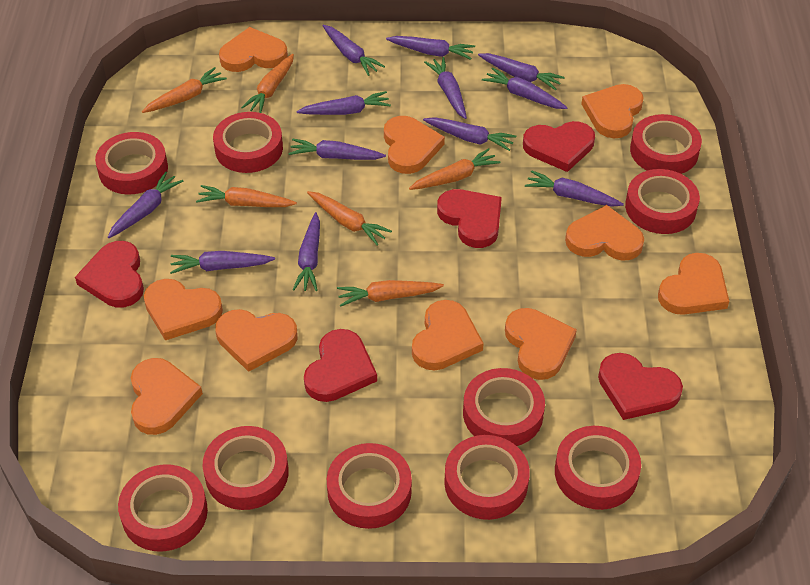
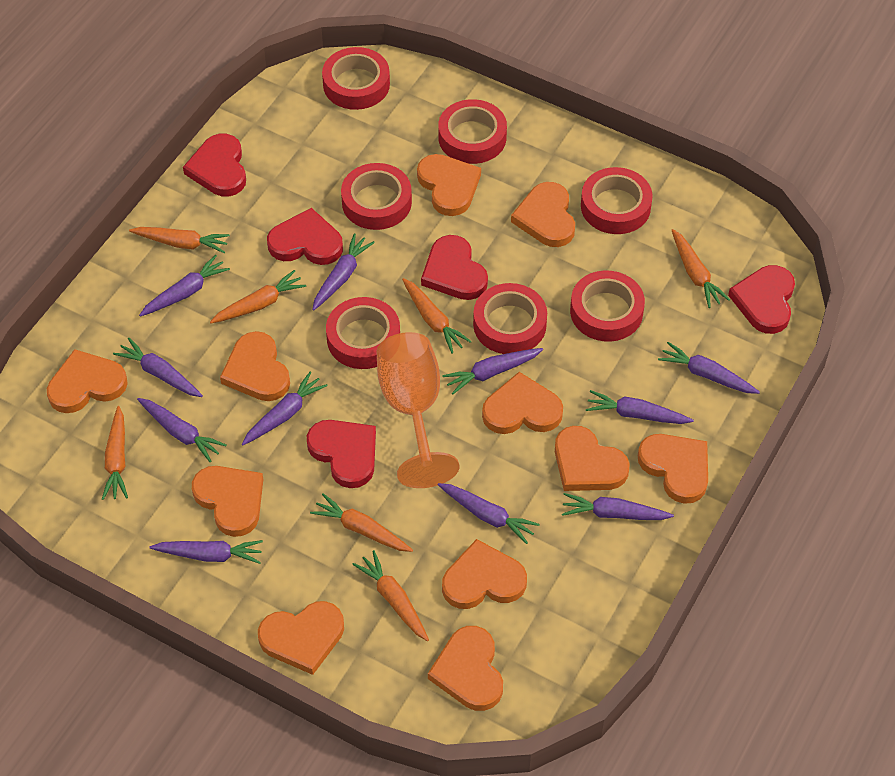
orange carrot: [142,67,227,113] [196,185,297,207] [241,54,294,113] [307,191,392,246] [337,280,444,307] [409,148,500,190] = 6 -> [102,406,128,500] [129,227,230,253] [210,270,306,323] [310,493,413,552] [352,550,429,641] [402,278,472,354] [672,229,730,308] = 7
orange goblet: none = 0 -> [377,332,459,488] = 1
orange heart: [131,358,203,435] [144,279,223,340] [215,309,298,372] [219,27,288,72] [384,116,445,174] [412,300,484,370] [505,308,577,380] [565,205,644,261] [581,84,644,138] [658,253,729,315] = 10 -> [47,349,128,413] [192,466,263,537] [220,331,290,401] [258,601,344,675] [417,154,481,216] [428,626,503,711] [442,539,527,609] [482,372,563,434] [511,182,575,247] [555,426,630,491] [638,434,708,504] = 11
purple carrot: [108,172,183,238] [170,251,275,274] [289,139,386,160] [293,212,320,291] [296,91,391,115] [322,25,385,76] [386,36,475,60] [423,117,516,151] [424,57,467,119] [478,53,565,90] [482,68,568,109] [525,170,624,207] = 12 -> [113,338,203,397] [137,398,227,462] [139,255,230,317] [149,540,263,564] [242,372,328,445] [312,233,375,310] [438,483,540,544] [442,348,543,394] [562,493,674,520] [586,390,694,424] [658,342,760,394] = 11
red tape: [95,132,168,194] [118,464,208,551] [203,426,289,510] [213,112,283,173] [327,443,412,529] [444,435,530,520] [463,368,545,446] [555,426,641,510] [625,169,700,234] [630,114,702,174] = 10 -> [322,47,390,110] [326,297,400,369] [341,163,412,230] [438,99,507,164] [473,283,547,354] [570,271,645,342] [581,167,653,234] = 7

